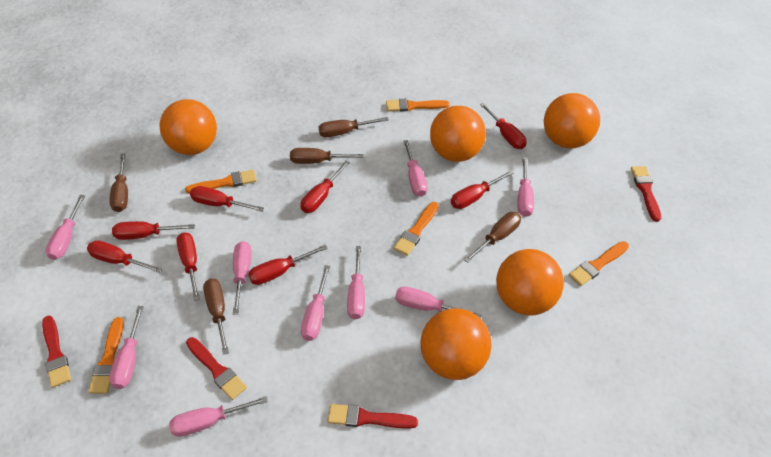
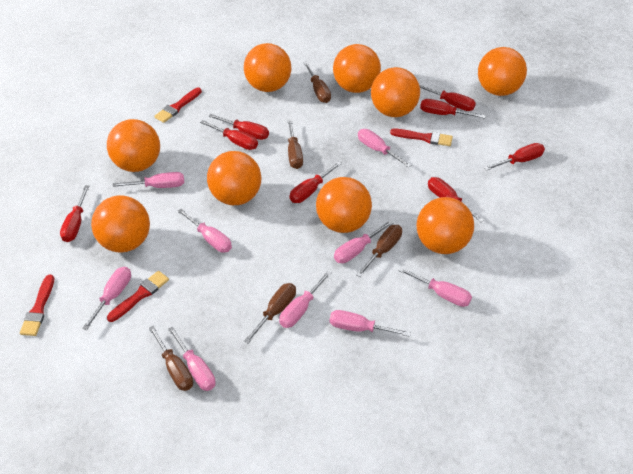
orange ball: [159,99,217,155] [420,308,492,380] [430,106,486,162] [496,249,564,315] [544,93,600,149] = 5 -> [91,195,150,253] [107,119,160,172] [207,151,261,205] [244,43,291,92] [316,177,372,233] [333,44,381,93] [371,67,420,117] [416,197,474,254] [478,47,527,96] = 9
orange brush: [88,317,124,393] [185,170,257,194] [386,99,450,112] [394,202,439,256] [569,241,629,286] = 5 -> none = 0

